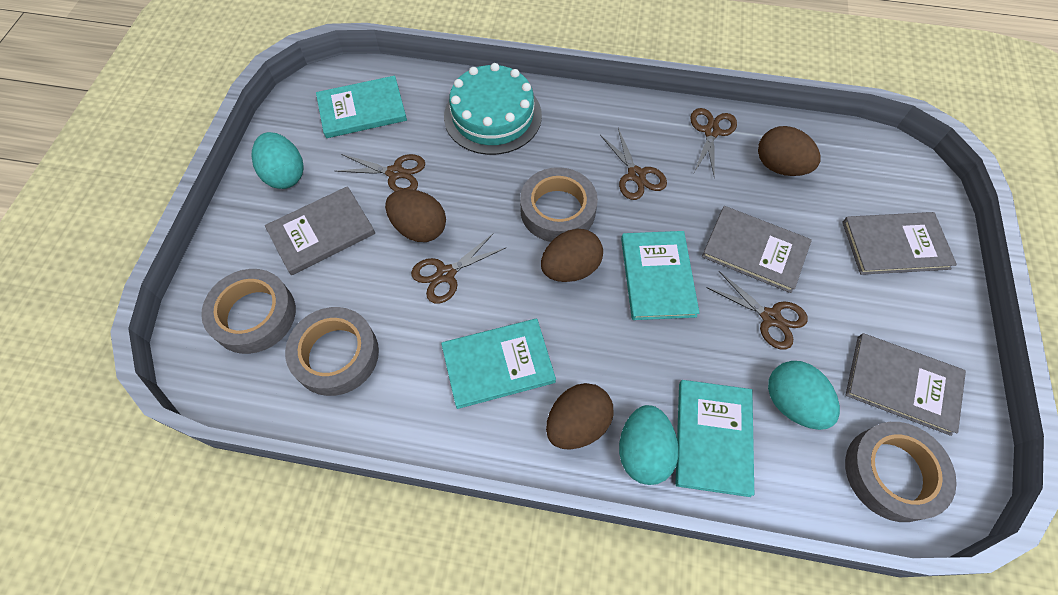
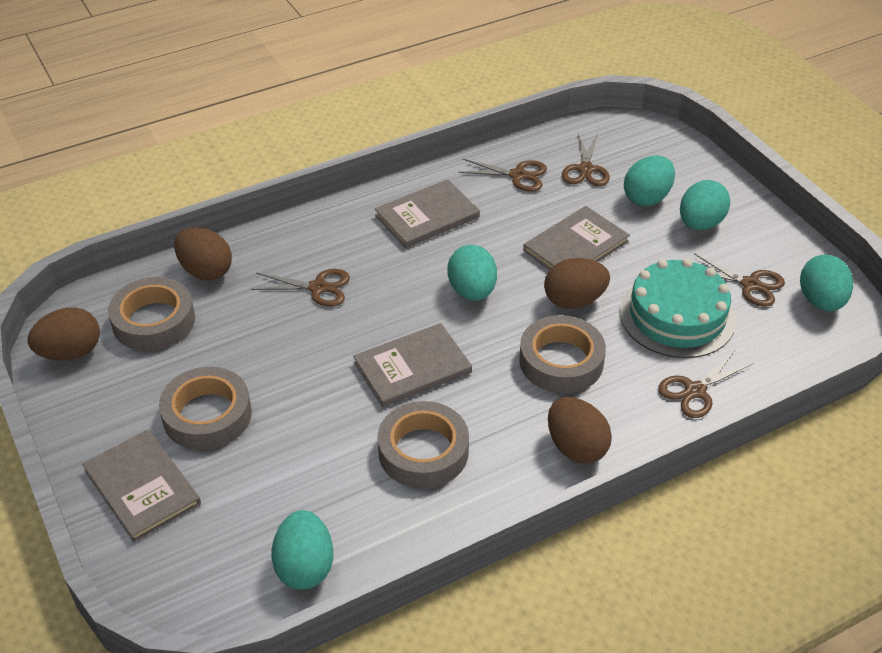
turquoise book: [316,76,407,138] [441,319,556,409] [621,231,699,320] [676,380,754,497] = 4 -> none = 0
turquoise egg: [252,132,303,189] [619,405,679,485] [768,361,840,430] = 3 -> [272,510,333,590] [447,245,497,301] [624,155,675,206] [680,180,730,230] [800,254,853,311] = 5

